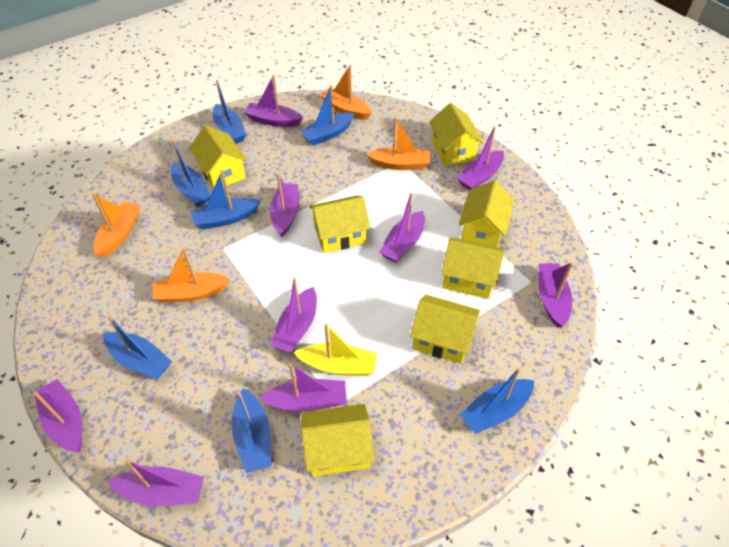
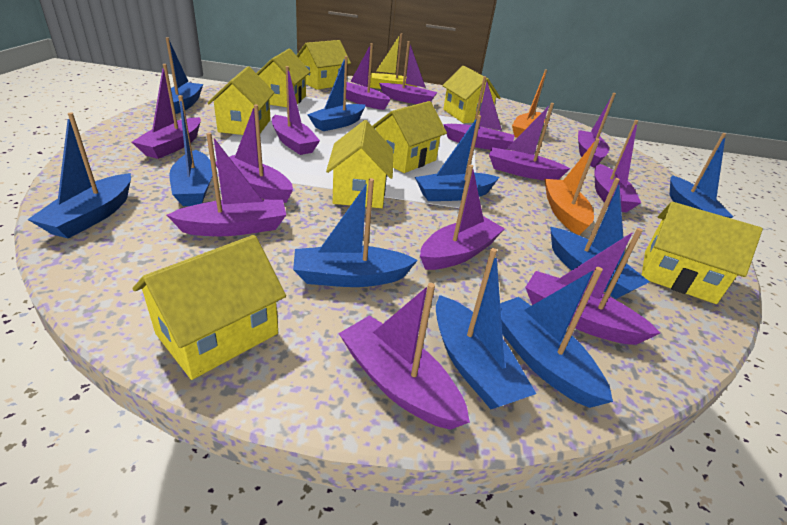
blue boat: [103,315,172,379] [171,140,211,207] [191,171,260,229] [213,80,246,144] [232,388,271,473] [300,85,355,145] [460,367,534,434] = 7 -> [27,113,131,239] [166,37,203,114] [169,95,213,206] [293,178,418,287] [307,56,365,131] [415,115,499,201] [436,248,537,409] [500,267,613,408] [550,178,650,299] [670,133,733,218] = 10
orange boat: [92,194,140,257] [153,248,230,303] [320,65,372,120] [366,117,430,170] = 4 -> [512,69,547,138] [545,138,600,235] = 2
purple boat: [33,379,82,452] [108,459,204,506] [244,75,304,127] [259,363,347,412] [270,173,299,237] [270,278,317,353] [379,193,425,263] [457,126,504,190] [539,262,573,328] = 9 -> [132,64,201,159] [167,133,286,236] [215,105,293,203] [272,66,320,155] [339,283,470,430] [346,43,390,110] [379,41,438,104] [420,165,505,270] [443,76,515,150] [489,103,570,180] [525,228,660,345] [578,93,616,168] [594,120,641,212] = 13
yellow house: [189,125,247,189] [301,404,374,477] [309,196,371,253] [410,294,480,364] [429,103,484,166] [441,237,504,299] [458,180,515,247] = 7 -> [132,235,286,380] [207,66,275,135] [256,49,310,107] [296,40,351,90] [326,120,393,208] [372,101,447,173] [442,66,501,123] [642,202,763,304] = 8

